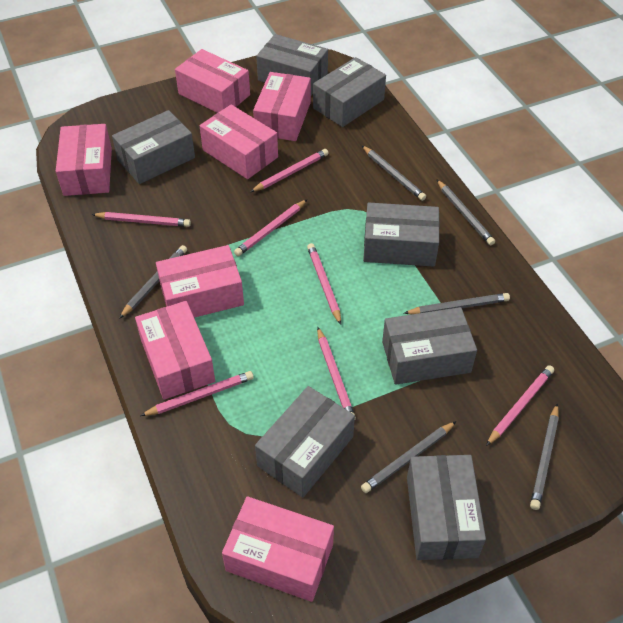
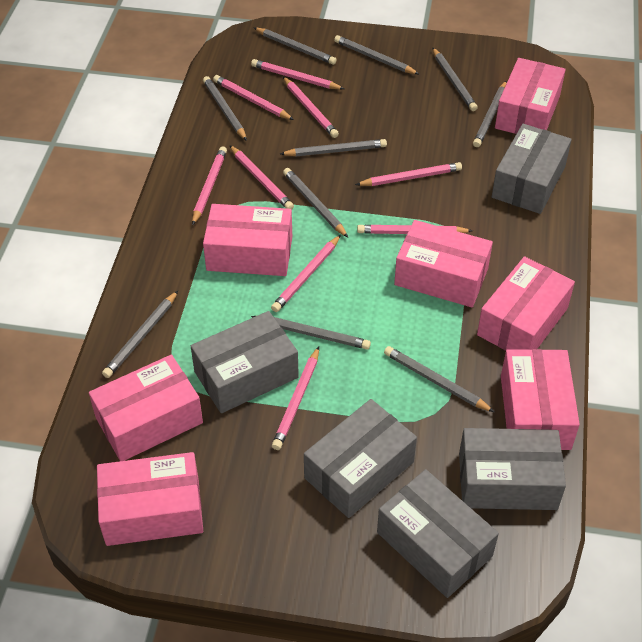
grey box: [112,110,195,184] [255,386,355,498] [256,34,328,95] [313,57,386,127] [363,203,440,267] [382,307,477,385] [407,455,486,560] = 7 -> [191,311,299,413] [304,399,417,518] [377,469,499,598] [459,428,566,510] [492,124,572,214] = 5
grey pencil: [119,245,187,319] [361,421,456,493] [362,146,426,201] [404,293,510,314] [437,180,495,245] [530,403,559,510] = 6 -> [102,291,178,378] [203,76,247,141] [251,316,371,349] [253,27,337,65] [280,139,387,156] [283,168,348,237] [334,35,419,74] [384,346,494,412] [432,47,478,111] [473,81,507,147] = 10
pink pencil: [91,212,191,227] [140,371,254,416] [234,200,307,256] [250,149,328,192] [307,243,341,325] [317,327,356,419] [486,365,554,446] = 7 -> [192,146,227,225] [213,75,294,120] [229,145,294,210] [251,59,344,90] [271,235,341,312] [272,346,319,450] [283,77,339,138] [355,162,462,186] [357,225,473,234] = 9

